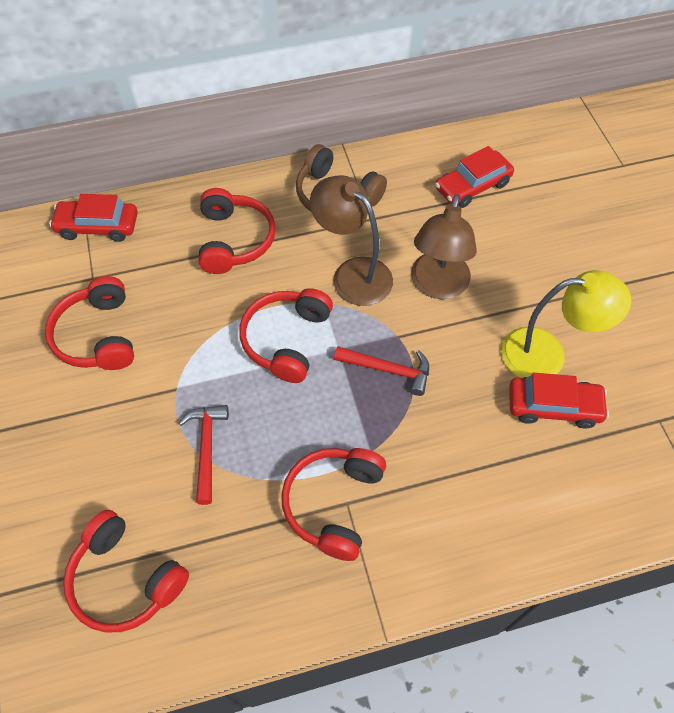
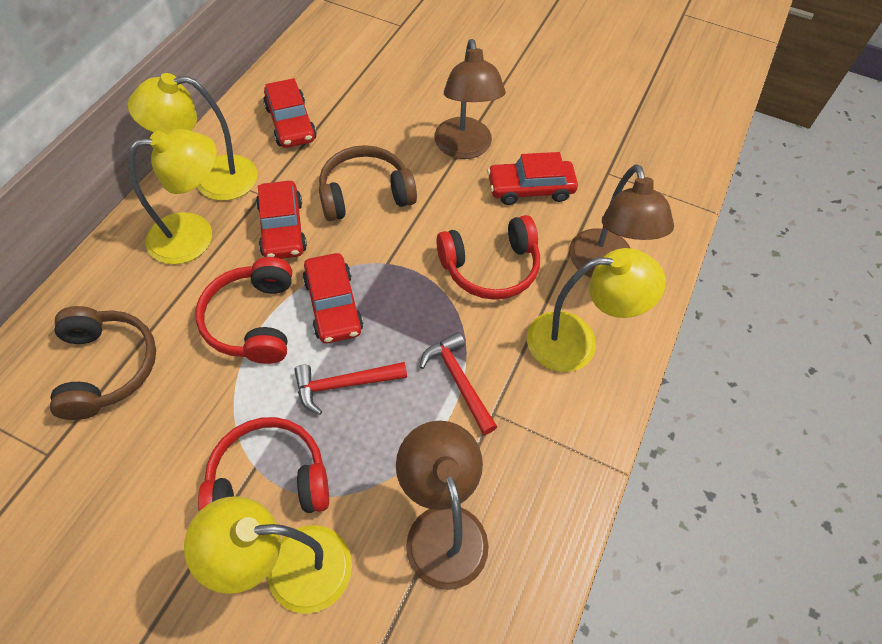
brown headphones: [296,144,387,211] = 1 -> [50,306,156,420] [319,145,417,221] = 2
brown lamp: [310,175,393,306] [411,194,477,299] = 2 -> [396,420,489,590] [434,39,506,159] [569,164,674,278] = 3
red car: [49,194,138,242] [435,146,514,208] [509,373,609,428] = 3 -> [256,181,307,259] [263,78,317,148] [303,253,363,344] [487,152,578,205] = 4
red headphones: [45,276,134,370] [63,510,189,633] [199,188,276,274] [239,288,333,383] [281,448,386,561] = 5 -> [195,257,292,364] [198,417,329,513] [436,215,540,300] = 3
yellow lamp: [501,270,631,378] = 1 -> [128,73,258,201] [128,129,217,264] [184,496,352,614] [527,248,666,372] = 4

